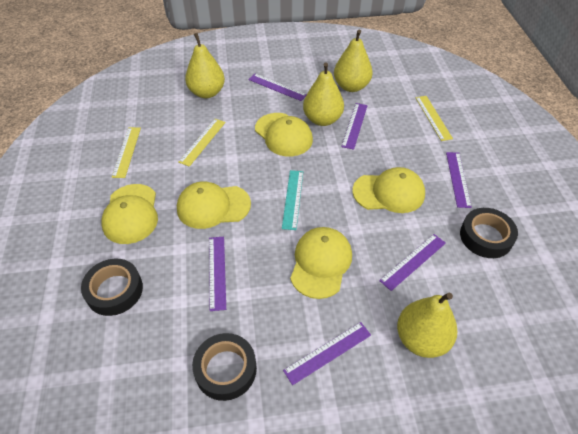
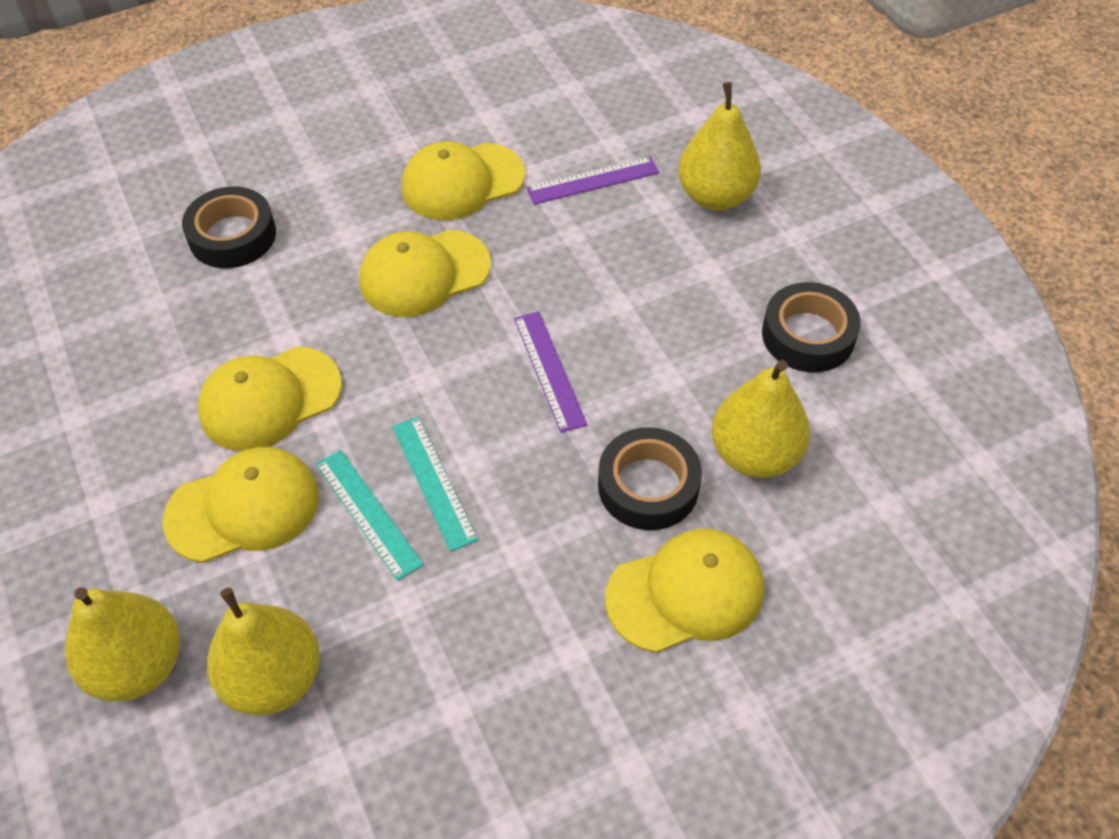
purple ruler: [209,237,226,311] [248,74,307,101] [283,322,371,385] [341,103,368,150] [379,234,446,291] [446,152,472,208] = 6 -> [514,311,588,433] [526,156,659,204] = 2
turquoise ruler: [282,170,303,230] = 1 -> [316,450,424,581] [392,416,478,552] = 2
yellow ruler: [112,127,141,178] [178,119,226,167] [415,96,453,141] = 3 -> none = 0

